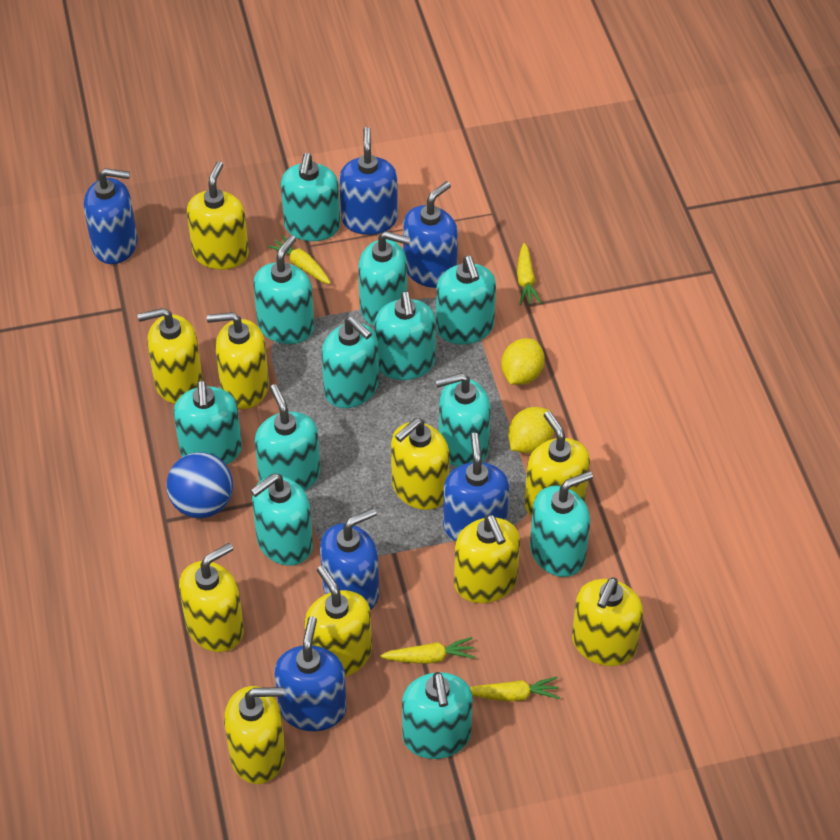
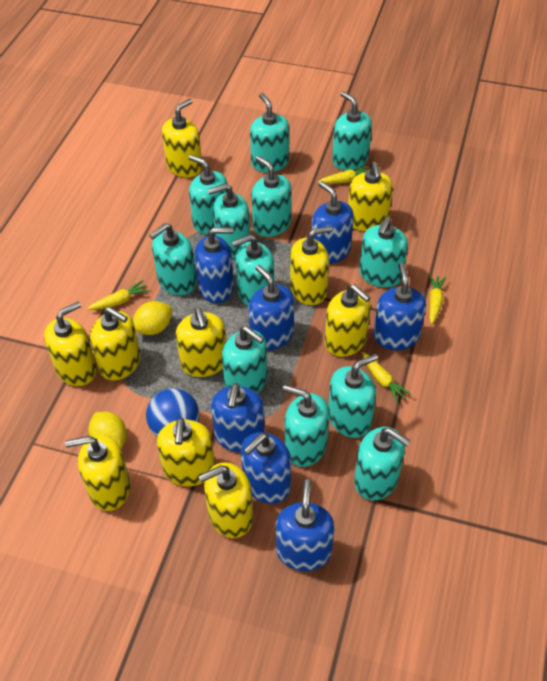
blue soap dispenser: [84,168,138,264] [274,616,347,731] [320,508,379,610] [339,127,398,235] [403,181,458,288] [443,433,509,541] = 6 -> [194,227,234,303] [211,383,265,452] [241,432,291,504] [248,265,294,350] [276,479,335,571] [312,181,354,264] [373,263,426,350] = 7

